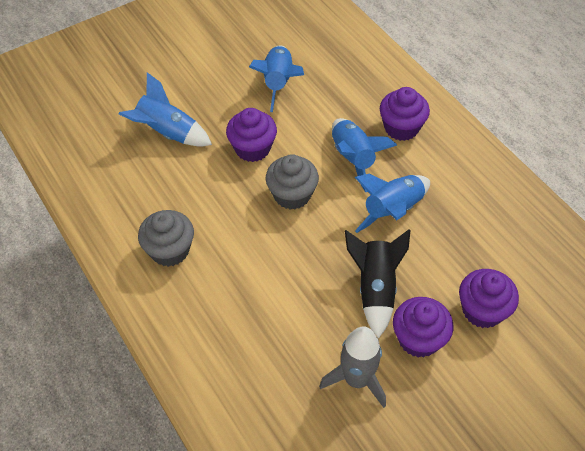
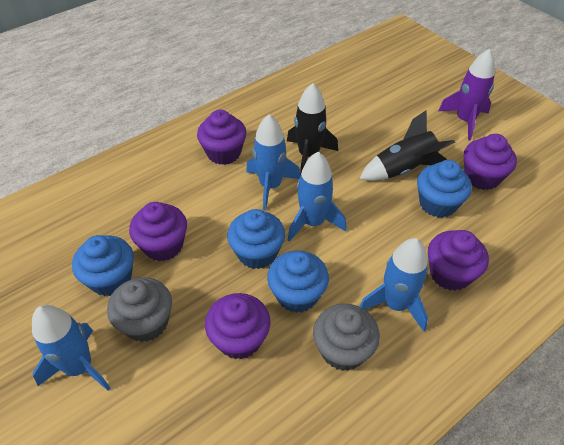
black rocket: [345,229,410,338] = 1 -> [287,83,338,176] [360,110,455,181] = 2
blue cupcake: none = 0 -> [72,235,134,296] [227,209,285,269] [267,251,329,313] [417,160,472,218] = 4
grey rocket: [319,326,386,408] = 1 -> none = 0
purple cupcake: [226,108,277,162] [380,87,430,141] [393,297,454,358] [459,269,519,328] = 4 -> [129,202,187,261] [197,110,246,165] [205,293,271,359] [428,230,489,291] [464,134,517,190] = 5
purple rocket: none = 0 -> [438,49,495,140] = 1

